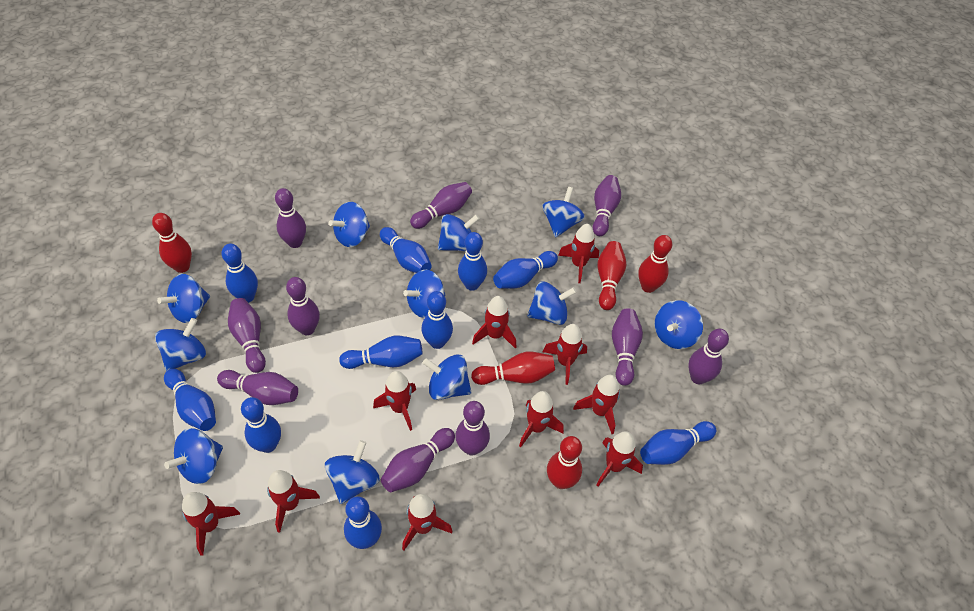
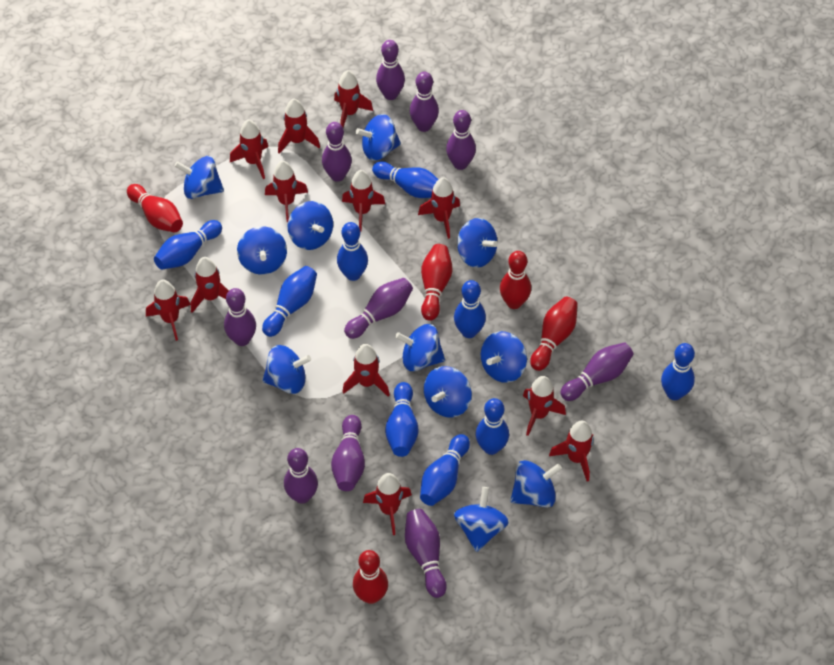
blue bowling pin: [164,369,216,431] [221,244,258,303] [241,397,281,453] [339,336,423,369] [344,496,382,549] [380,227,432,273] [422,291,453,349] [458,232,487,291] [493,251,558,289] [640,421,716,465] = 10 -> [154,220,222,270] [262,266,317,337] [337,222,368,281] [372,161,438,198] [385,382,419,457] [420,434,470,506] [454,280,486,338] [476,398,509,455] [661,343,695,400] = 9
red rocket: [182,492,240,556] [267,470,320,533] [373,371,416,431] [402,494,452,550] [472,296,517,349] [519,391,564,447] [543,324,587,385] [558,224,599,283] [573,375,620,434] [597,431,643,486] = 10 -> [146,280,191,341] [191,257,229,313] [230,120,268,179] [265,161,308,222] [278,98,320,154] [334,70,373,127] [342,170,385,232] [343,344,390,397] [363,473,412,535] [418,177,460,239] [523,376,566,436] [549,421,594,481] = 12

